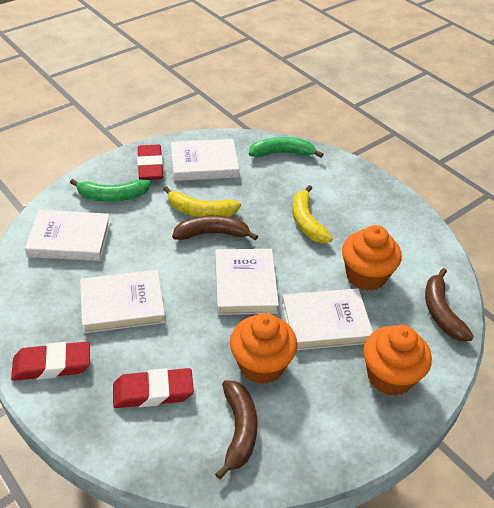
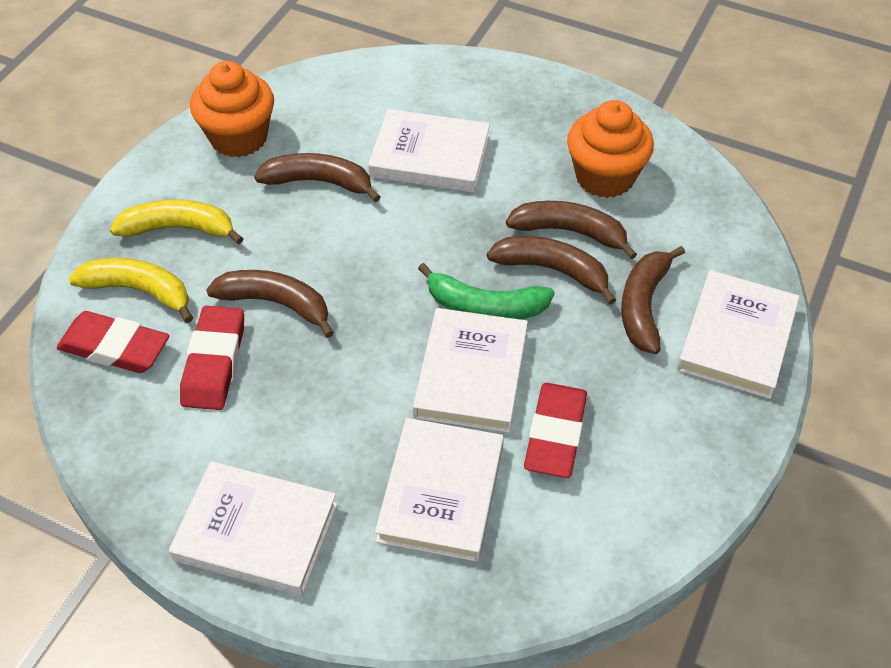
brown banana: [172,216,258,241] [215,380,257,479] [425,268,474,341] = 3 -> [206,270,334,338] [254,153,381,202] [487,236,616,305] [506,201,637,259] [621,246,685,354] = 5
green banana: [70,179,151,202] [249,137,324,158] = 2 -> [418,263,555,319] = 1
orange cupcake: [230,313,298,384] [342,225,402,291] [363,325,432,396] = 3 -> [190,61,274,158] [567,100,654,198] = 2

